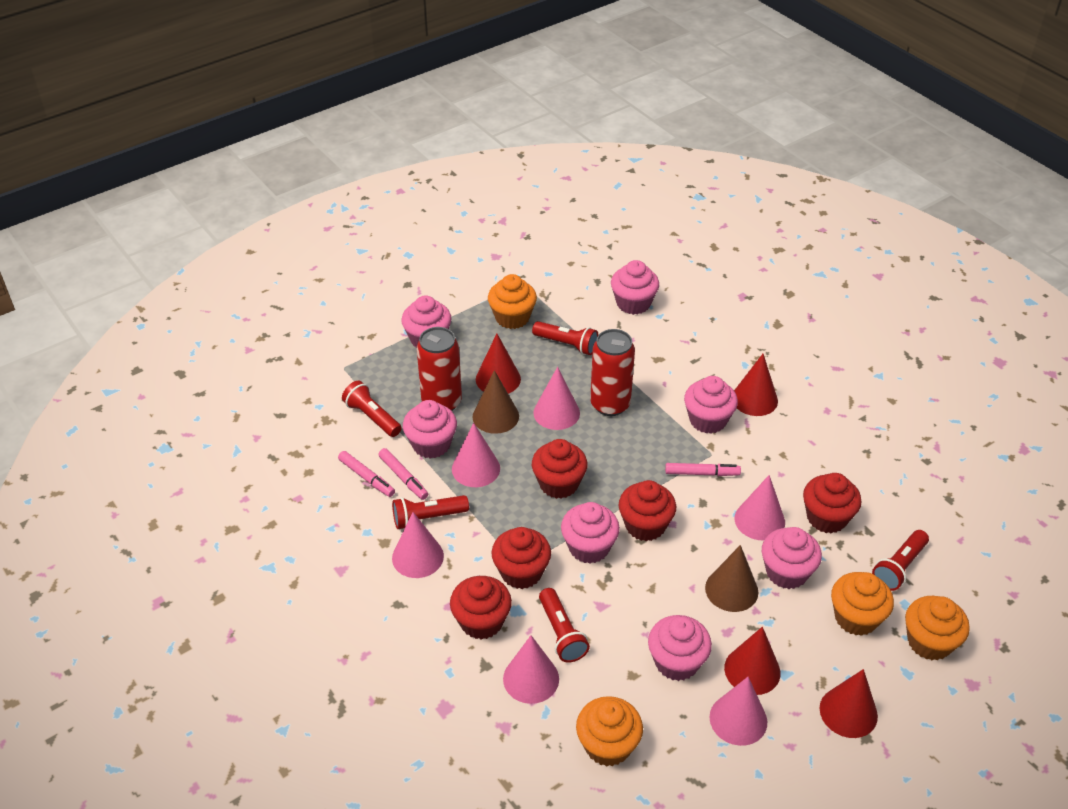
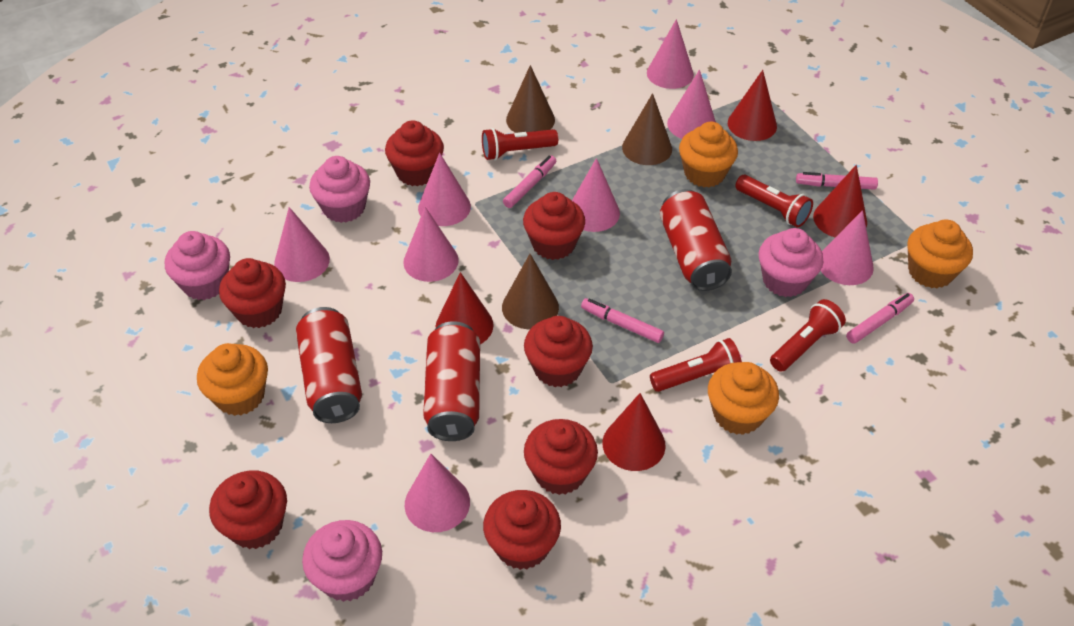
brown cone: [473,370,519,434] [705,545,758,612] = 2 -> [502,254,559,329] [506,65,555,133] [622,93,672,165] = 3
pink cone: [392,512,444,578] [452,423,500,487] [503,635,559,704] [533,367,580,430] [709,677,767,746] [735,475,785,541] = 6 -> [274,207,330,282] [403,207,459,282] [405,454,470,532] [418,153,471,226] [572,158,620,232] [647,19,694,89] [667,70,716,139] [820,210,874,285] = 8
pink cupcake: [401,295,452,348] [403,400,457,459] [561,502,620,563] [611,260,659,315] [648,615,712,681] [684,376,738,434] [762,527,822,589] = 7 -> [165,231,230,300] [302,520,382,602] [309,156,370,223] [759,228,823,297] = 4
pink marker: [338,451,395,497] [378,448,428,500] [665,463,741,476] = 3 -> [503,155,556,208] [581,298,664,343] [796,172,878,190] [846,293,914,344] = 4
red can: [417,327,462,411] [590,329,635,416] = 2 -> [296,307,362,423] [423,321,480,441] [660,189,732,291] = 3
red cupcake: [450,576,512,640] [491,527,551,589] [532,439,588,499] [619,480,676,541] [803,473,861,533] = 5 -> [209,470,287,549] [219,258,286,328] [385,120,444,186] [483,490,561,570] [523,192,585,260] [524,316,593,387] [524,419,598,495] = 7
red flashlight: [342,380,402,437] [392,495,469,529] [532,321,598,355] [539,588,590,663] [872,530,929,591] = 5 -> [482,128,558,160] [650,338,742,392] [735,175,813,228] [770,299,846,372] = 4

